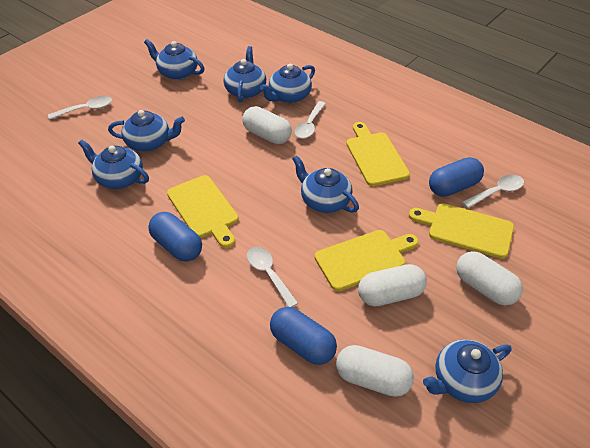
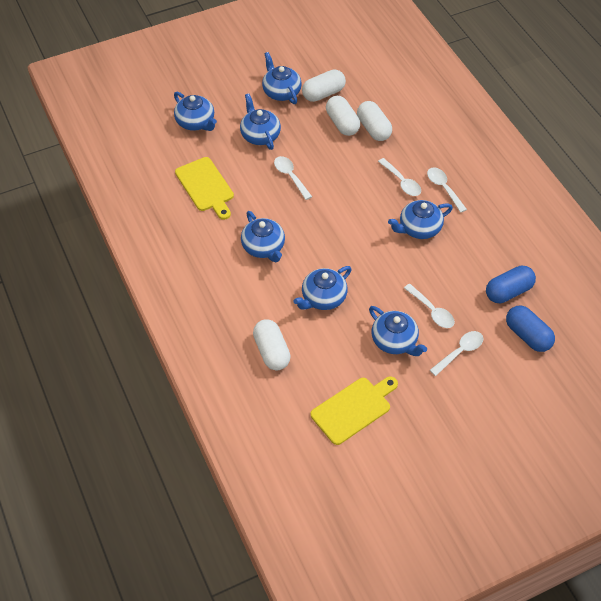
blue capsule: [148,212,202,262] [270,307,337,365] [429,157,484,197] = 3 -> [486,266,536,303] [506,306,555,352] = 2
white spoon: [48,96,112,120] [247,247,298,307] [295,101,326,139] [462,175,524,208] = 4 -> [274,156,312,200] [378,158,421,196] [404,284,455,328] [427,167,467,213] [430,331,484,376] = 5
yellow cutting board: [167,175,239,248] [315,230,419,291] [346,122,410,186] [409,203,514,259] = 4 -> [175,157,234,220] [311,377,398,445] = 2

